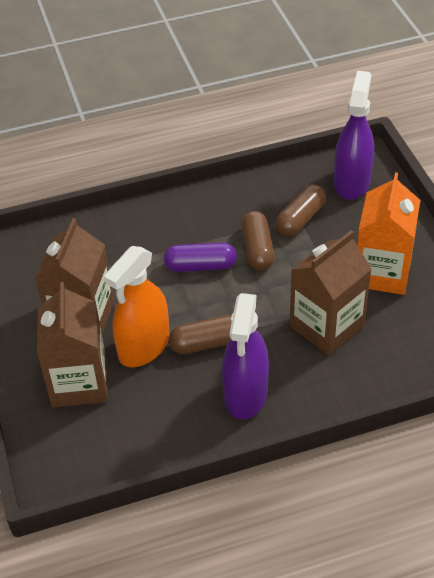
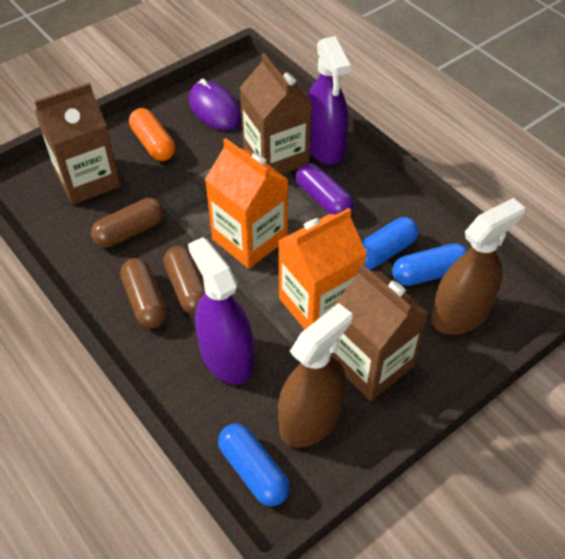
blue capsule: none = 0 -> [218,424,290,506] [361,217,419,270] [393,243,468,286] = 3
brown spray bottle: none = 0 -> [278,303,352,448] [432,198,525,335] = 2
orange capsule: none = 0 -> [129,108,175,161] = 1
orange carton: [357,172,421,295] = 1 -> [205,138,289,269] [279,208,367,329] = 2
orange spray bottle: [104,246,169,367] = 1 -> none = 0
purple mouse: none = 0 -> [189,79,242,130] = 1

